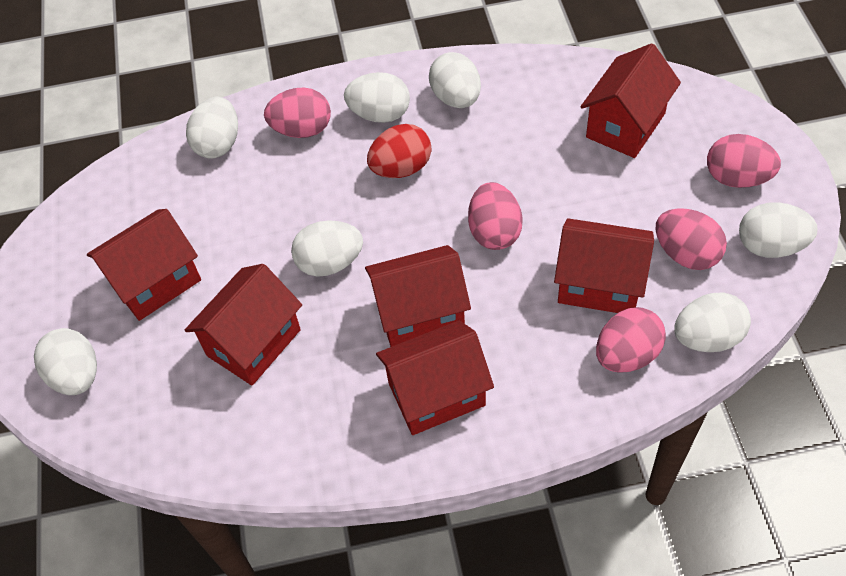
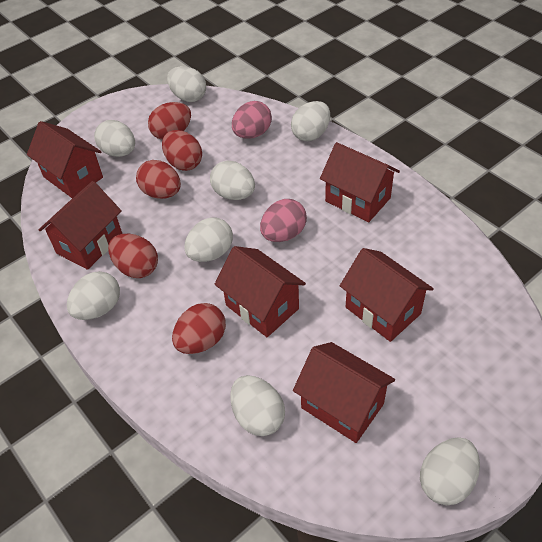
pink egg: [264,88,331,138] [468,182,523,250] [596,307,666,373] [656,208,727,270] [707,134,781,188] = 5 -> [232,101,272,139] [260,199,307,242] = 2
red egg: [367,124,432,178] = 1 -> [108,234,158,278] [136,160,181,199] [148,102,191,140] [162,130,202,171] [172,303,226,354] = 5
white egg: [34,328,97,395] [186,97,238,159] [291,220,363,277] [344,72,410,123] [429,52,481,108] [674,293,751,352] [739,202,818,258] = 7 -> [67,271,120,320] [94,120,135,157] [167,66,206,102] [184,217,233,262] [210,160,255,200] [230,375,285,436] [291,101,330,141] [420,437,480,505] = 8

